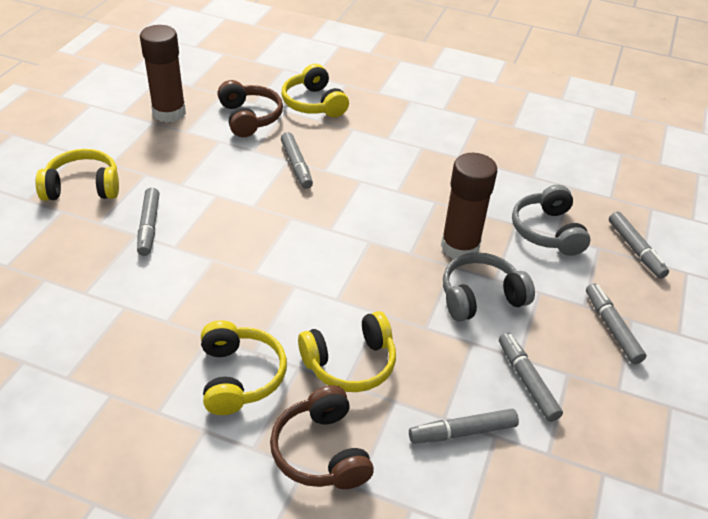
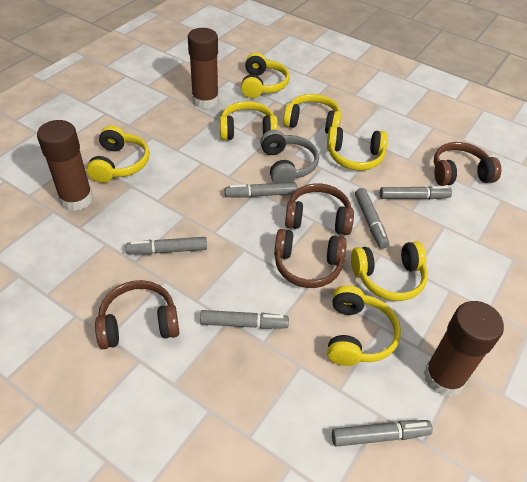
brown glue stick: [140,25,186,123] [441,153,497,259] = 2 -> [37,120,93,211] [188,28,219,109] [424,301,504,396] = 3
brown headphones: [217,80,283,137] [270,385,374,489] = 2 -> [95,280,180,349] [274,229,347,288] [285,183,354,235] [434,142,501,186] = 4
grey headphones: [443,252,535,322] [512,185,591,256] = 2 -> [260,130,319,183] = 1
yellow headphones: [36,149,119,201] [201,320,287,415] [282,64,349,117] [298,311,396,392] = 4 -> [86,126,149,183] [220,101,278,140] [241,53,290,98] [283,94,342,134] [327,126,388,170] [327,285,401,366] [351,241,428,301] = 7

